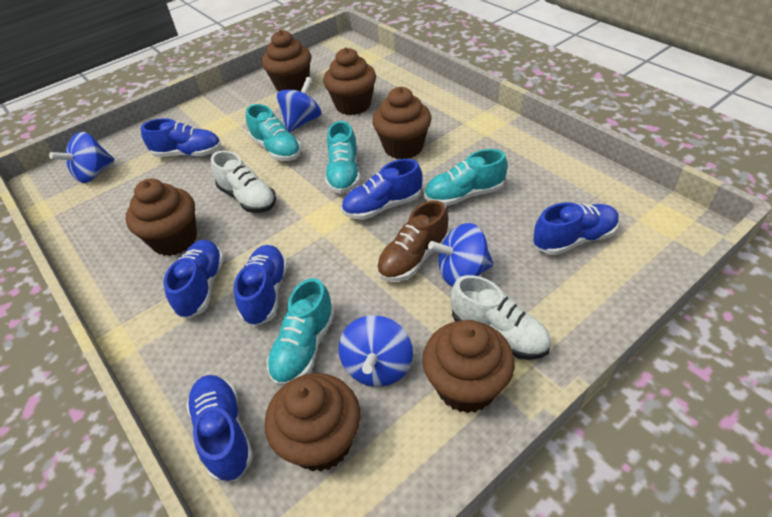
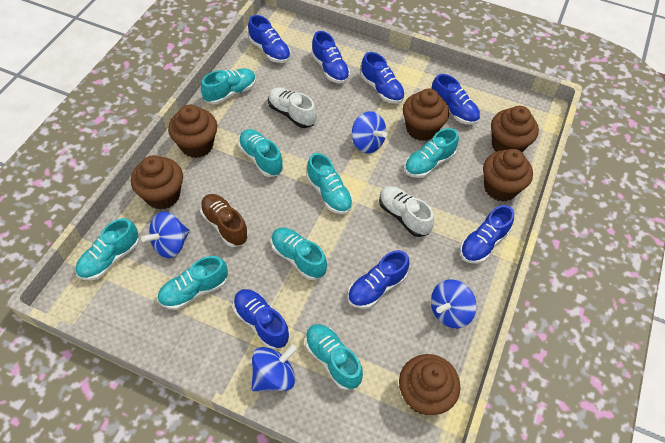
blue shoe: [141,118,221,157] [164,240,224,319] [186,375,253,482] [234,245,288,327] [342,159,423,220] [533,202,619,255] = 6 -> [233,289,289,350] [248,15,291,63] [311,31,350,83] [347,250,409,309] [361,52,405,104] [431,74,480,125] [460,205,514,264] = 7
turquoise shoe: [246,104,301,161] [267,278,335,386] [325,121,360,194] [424,149,508,206] = 4 -> [75,218,139,280] [157,256,228,310] [201,68,256,104] [238,129,283,177] [271,227,327,280] [305,324,363,390] [307,153,353,214] [404,128,459,178] = 8

